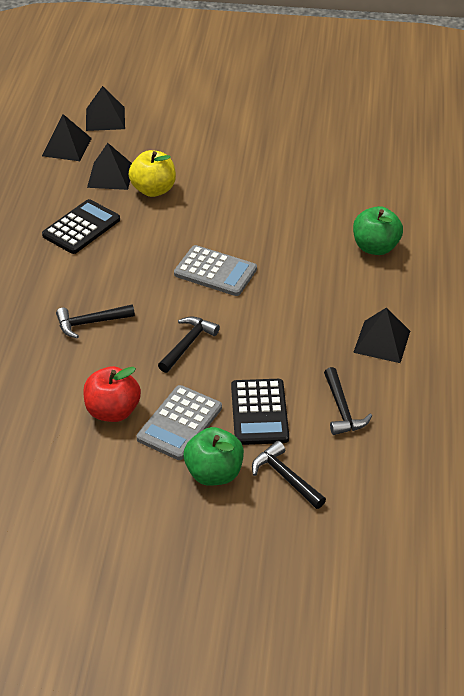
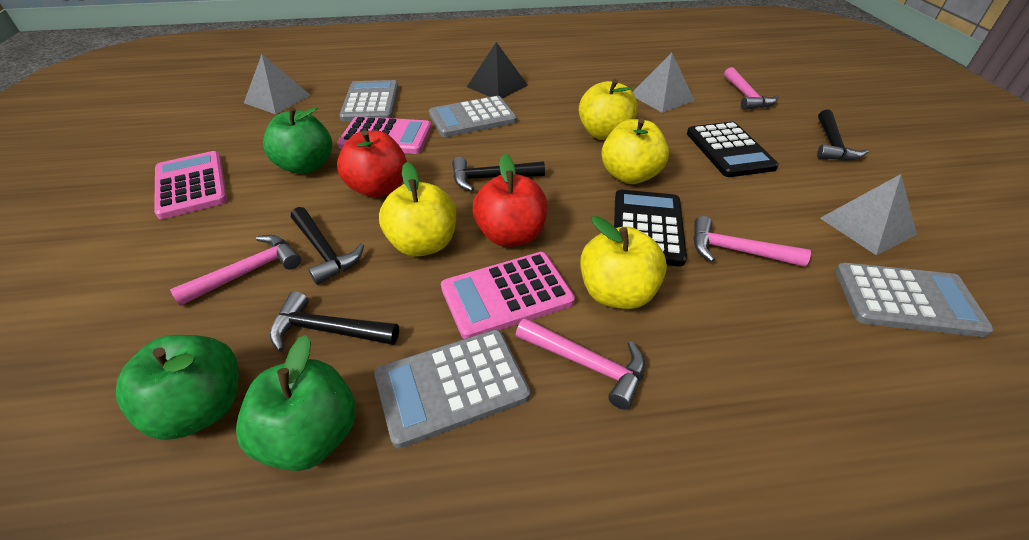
black pyramid: [42,114,92,161] [86,86,125,131] [87,143,132,190] [353,307,410,363] = 4 -> [467,42,528,99] = 1
green apple: [184,427,244,486] [353,206,403,255] = 2 -> [116,335,239,440] [236,335,356,471] [263,107,332,174] = 3
grey calculator: [137,385,222,460] [174,245,257,296] = 2 -> [339,80,399,122] [374,330,530,448] [429,96,517,137] [835,263,993,337] = 4
grey pyramid: none = 0 -> [244,54,311,114] [633,53,695,113] [820,174,917,255] = 3
pink calculator: none = 0 -> [154,151,227,219] [337,116,432,154] [441,252,575,339] = 3
pink hammer: none = 0 -> [170,235,301,306] [516,318,645,410] [693,216,811,267] [724,67,778,110] = 4
red apple: [83,366,141,422] = 1 -> [337,130,407,197] [473,154,547,247] = 2
yellow apple: [128,150,176,197] = 1 -> [379,162,456,256] [579,79,638,140] [580,216,667,309] [601,118,669,184] = 4

